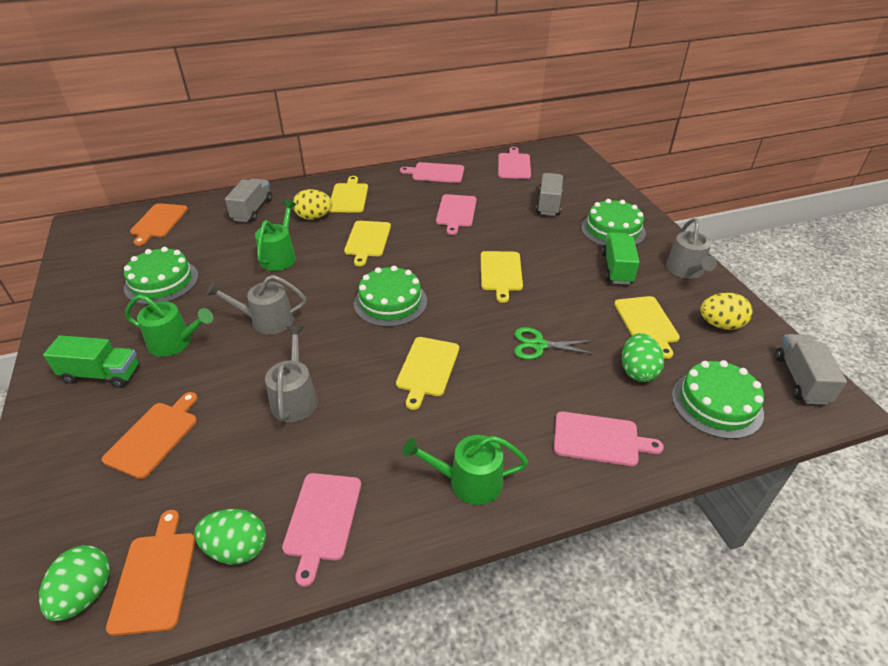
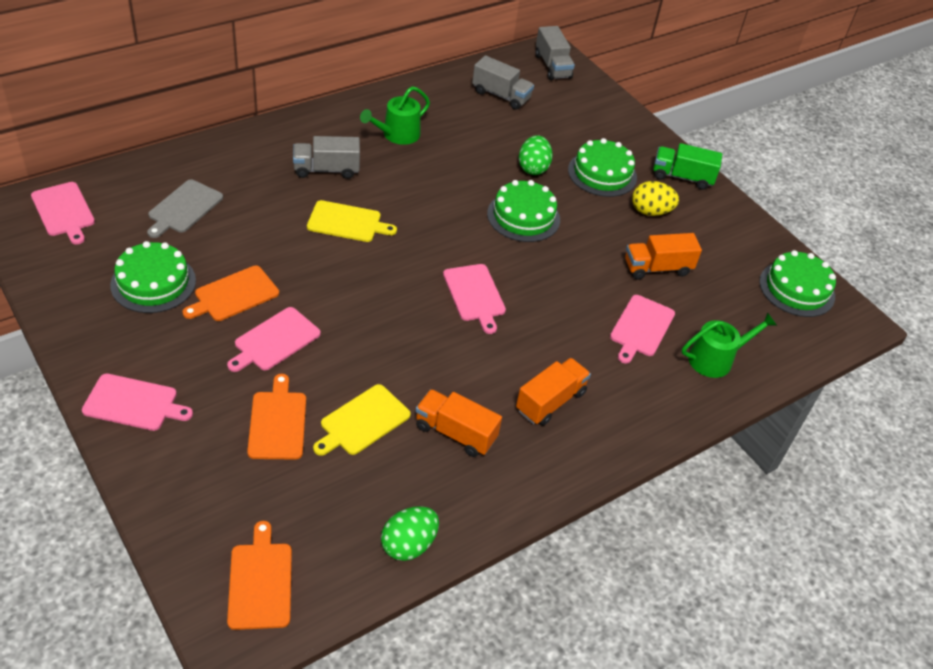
green egg: [39,545,110,621] [194,509,266,565] [622,333,664,382] = 3 -> [381,506,439,561] [519,135,553,175] = 2
green scissors: [514,327,596,360] = 1 -> none = 0
green truck: [43,335,140,388] [602,232,640,285] = 2 -> [653,143,722,190] = 1
green watering can: [125,294,213,357] [255,200,296,271] [402,435,528,505] = 3 -> [360,86,430,145] [682,312,777,378] = 2
grey cutting board: none = 0 -> [147,180,223,238] = 1
grey watering can: [206,275,306,335] [265,326,318,422] [666,218,717,279] = 3 -> none = 0
orange truck: none = 0 -> [415,389,502,457] [516,358,591,426] [625,233,702,280] = 3
yellow cutting board: [329,176,368,212] [344,221,391,266] [396,337,459,410] [481,251,523,303] [614,296,680,359] = 5 -> [307,200,397,242] [313,384,411,456] = 2
yellow egg: [293,189,332,220] [700,293,753,330] = 2 -> [632,181,679,216] = 1

